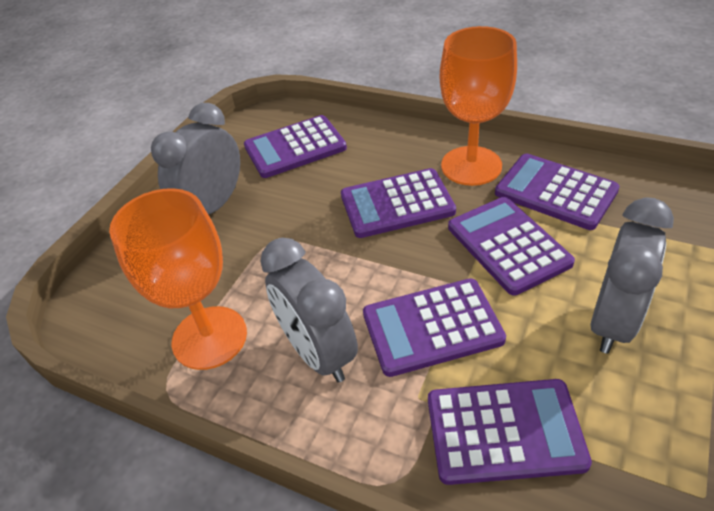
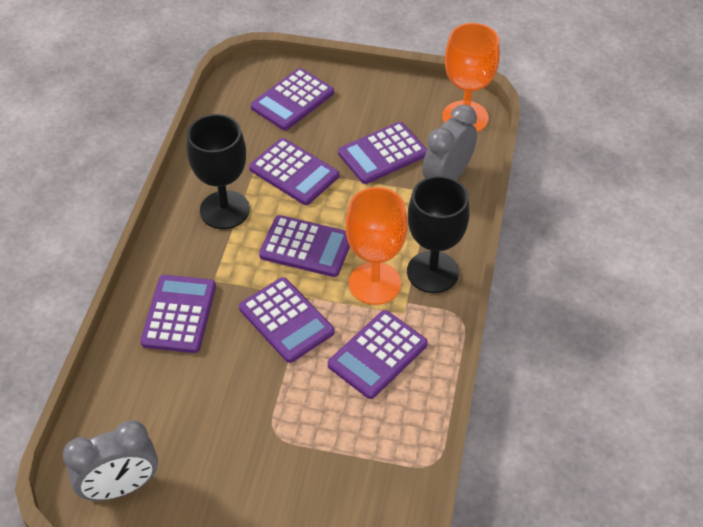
black goblet: none = 0 -> [187,114,250,229] [407,176,470,293] = 2
grey clock: [151,103,240,214] [260,238,358,383] [590,197,674,354] = 3 -> [63,420,158,501] [422,104,477,180] = 2
purple calculator: [244,115,347,178] [341,168,456,238] [363,278,506,377] [428,379,592,485] [448,197,575,295] [495,153,620,230] = 6 -> [140,275,216,353] [239,277,334,363] [249,138,339,205] [250,68,334,130] [259,215,350,277] [328,310,428,399] [338,122,427,184] = 7

